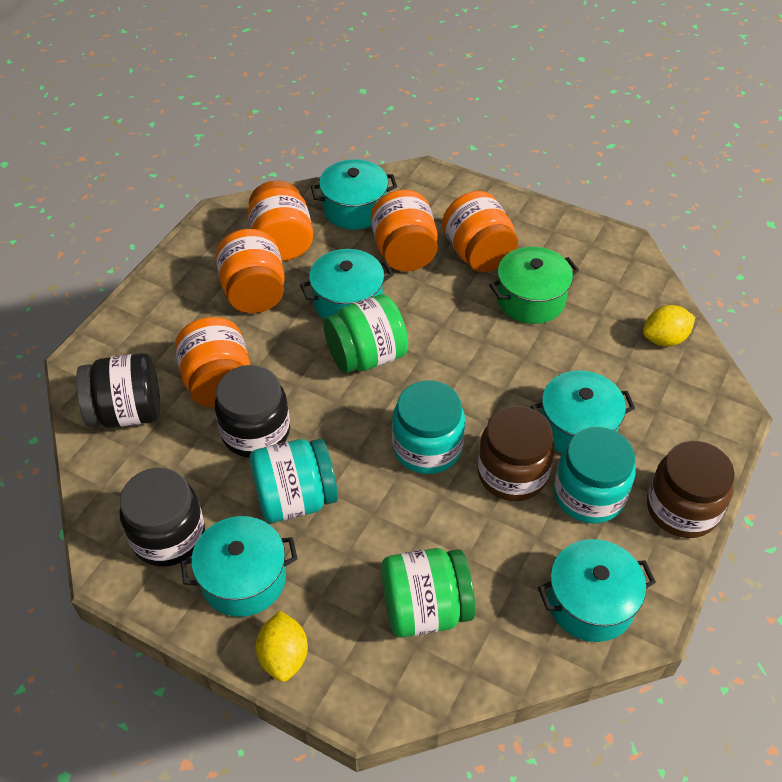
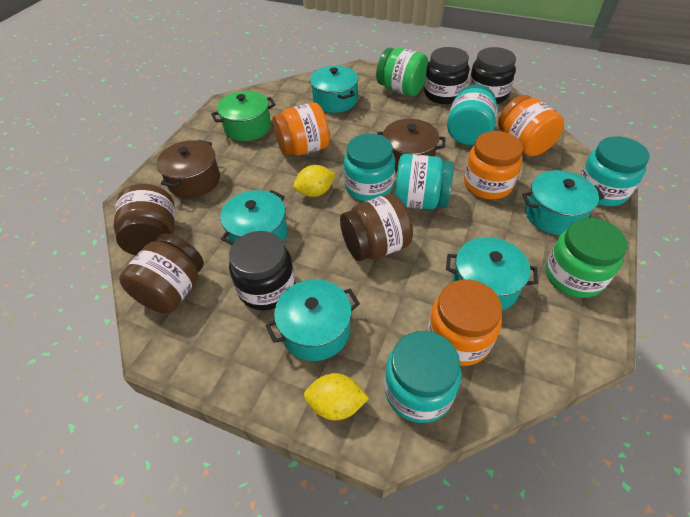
brown jar: [477,406,555,501] [647,441,735,538] = 2 -> [113,184,175,256] [119,233,204,314] [340,194,413,261] = 3
brown pot: none = 0 -> [156,140,220,198] [377,119,446,172] = 2
orange jar: [175,317,250,408] [216,229,285,313] [247,180,313,261] [371,190,437,272] [442,191,518,272] = 5 -> [273,102,330,156] [427,279,502,366] [464,131,523,199] [498,95,564,156] = 4
turquoise jar: [250,439,338,523] [392,380,465,474] [554,427,636,524] = 3 -> [344,134,395,201] [384,331,461,423] [395,154,454,210] [447,84,497,145] [580,136,650,206] = 5

